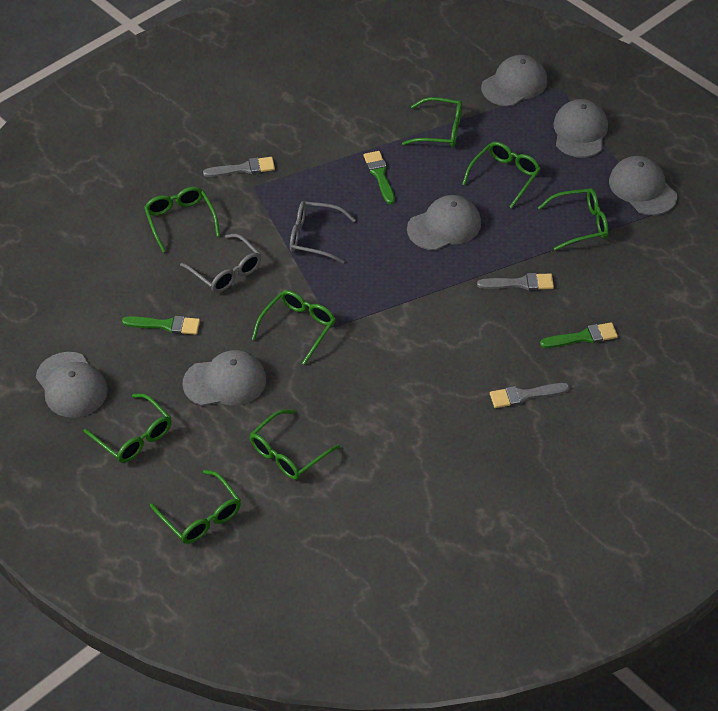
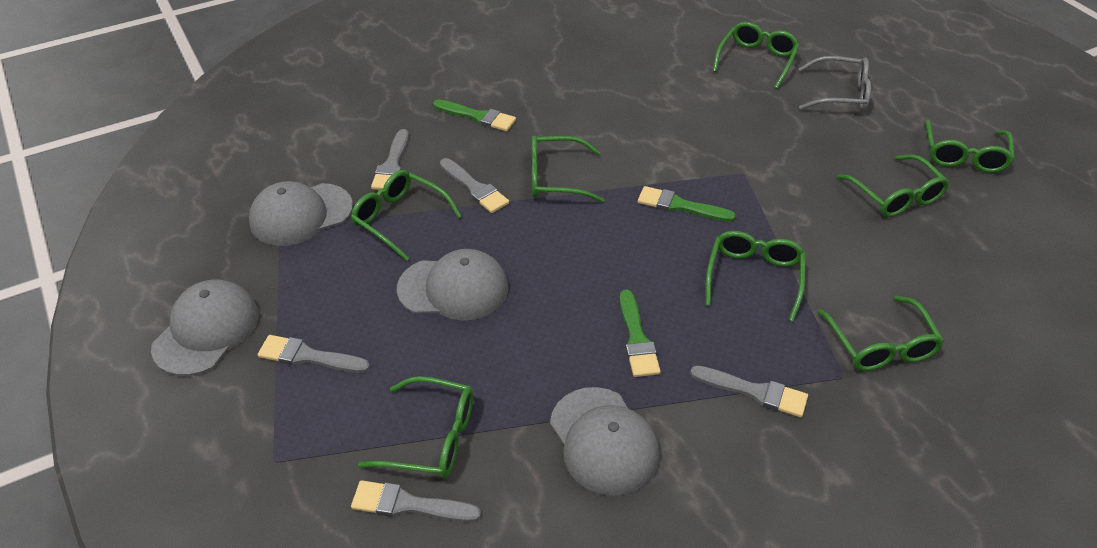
grey brush: [203,157,275,177] [477,273,554,290] [490,383,570,408] = 3 -> [258,335,370,373] [351,480,481,522] [371,129,409,190] [440,158,509,213] [690,365,808,417] = 5
grey cap: [36,352,108,418] [183,350,266,406] [407,195,481,251] [481,55,547,106] [553,99,608,158] [609,156,677,215] = 6 -> [151,280,259,376] [249,181,353,246] [397,249,508,321] [550,387,660,496] = 4
grey glasses: [180,234,261,293] [290,201,356,264] = 2 -> [799,56,871,111] = 1

